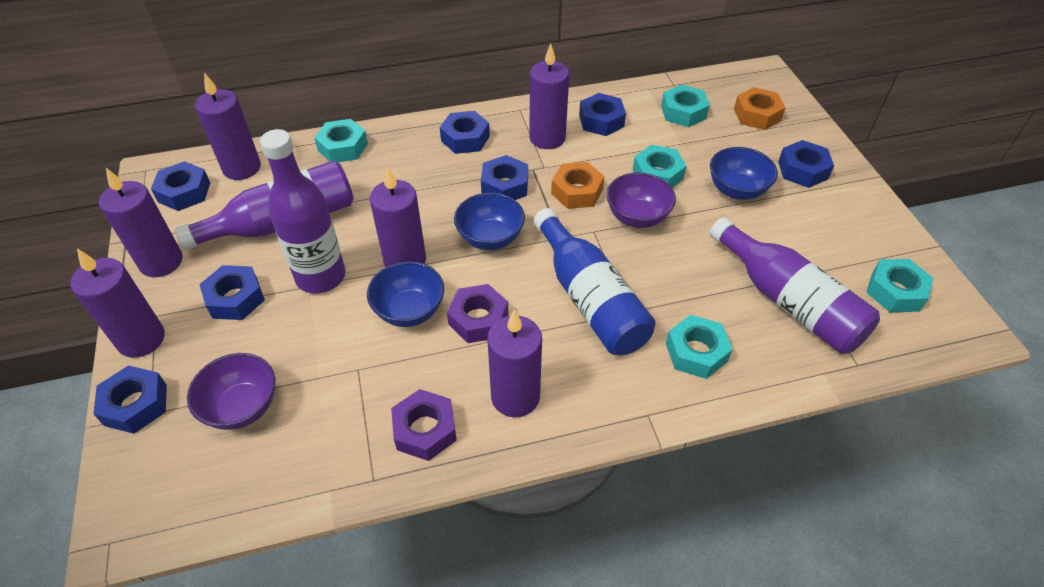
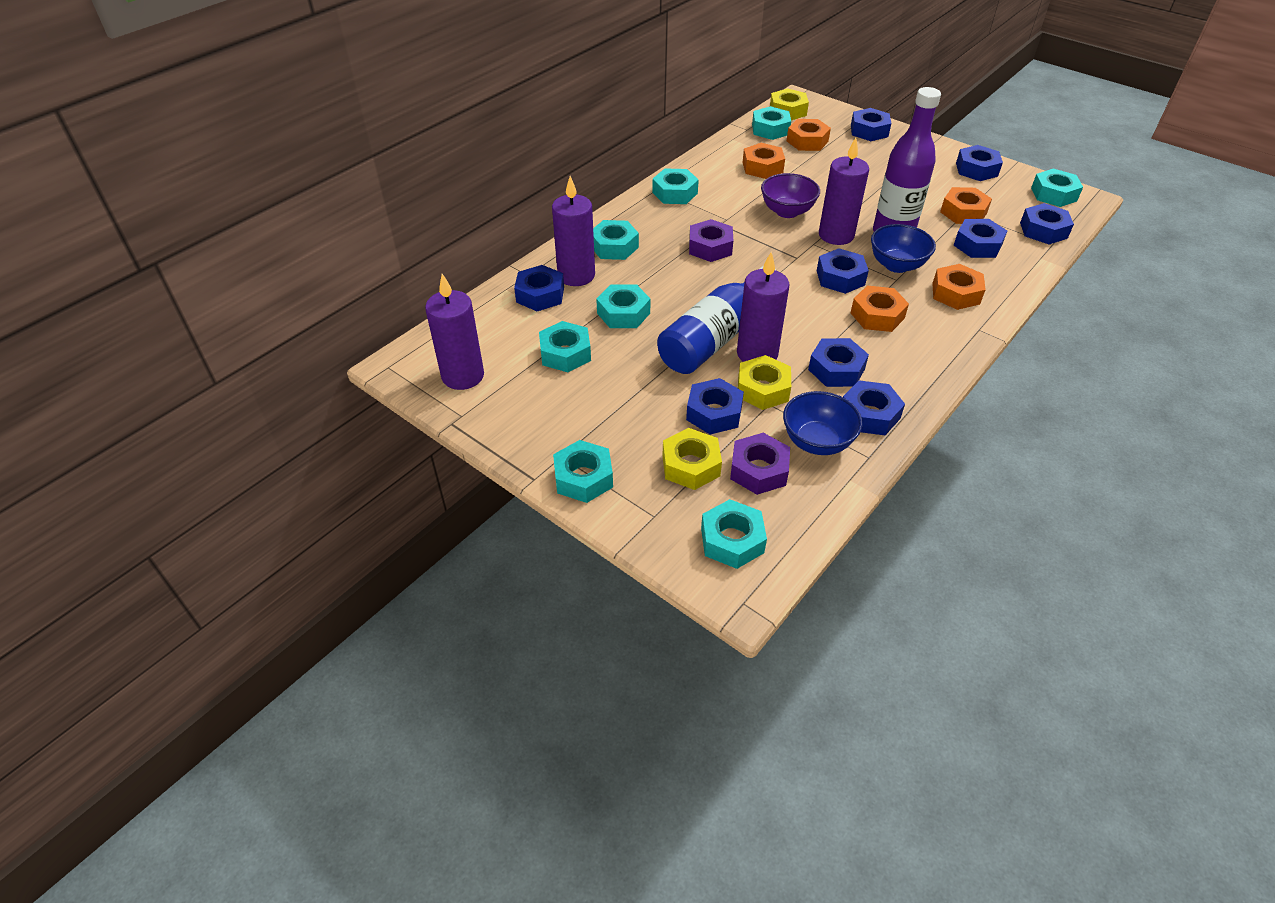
blue bowl: [367,261,444,327] [454,192,525,250] [710,147,778,200] = 3 -> [783,391,863,455] [871,224,936,273] = 2
blue nut: [94,365,167,434] [151,161,210,211] [199,265,265,320] [440,111,490,154] [481,155,528,200] [579,93,626,136] [778,140,834,188] = 7 -> [514,265,564,311] [686,378,744,434] [808,338,869,387] [817,248,869,294] [843,380,905,435] [851,108,891,141] [954,219,1007,258] [956,145,1003,181] [1020,203,1074,244] = 9
orange nut: [551,162,605,209] [734,87,786,130] = 2 -> [743,143,785,179] [787,119,831,151] [851,286,909,332] [932,264,986,310] [940,187,992,224] = 5
purple bottle: [175,161,354,250] [260,129,346,294] [710,217,880,354] = 3 -> [873,87,941,231] = 1
purple bowl: [187,353,275,430] [606,172,676,228] = 2 -> [761,173,820,218] = 1
purple candle: [70,248,165,358] [99,168,183,277] [195,73,261,180] [370,166,426,267] [487,310,542,417] [529,43,569,149] = 6 -> [425,274,484,390] [552,176,595,286] [737,251,790,362] [819,138,869,245] = 4
turquoise nut: [314,119,368,162] [633,145,687,188] [661,85,710,127] [666,315,733,379] [866,259,933,312] = 5 -> [539,321,591,372] [553,440,613,503] [593,220,639,260] [596,284,650,328] [652,169,699,204] [701,499,767,569] [752,106,791,140] [1031,168,1083,207] = 8
yellow nut: none = 0 -> [663,428,722,490] [738,355,791,410] [770,88,809,120] = 3

